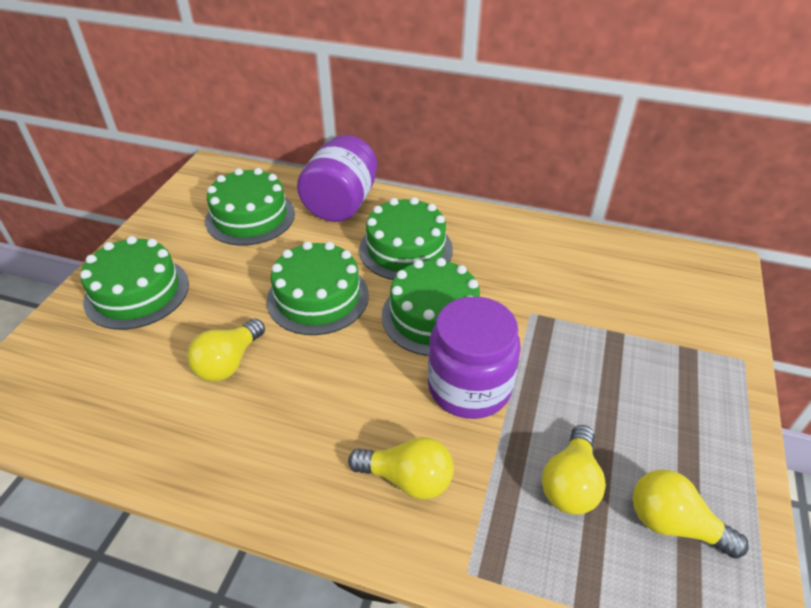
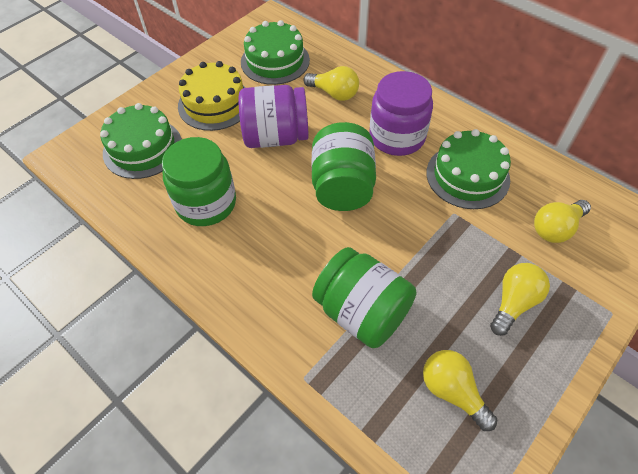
green cake: [80,236,189,330] [205,168,295,246] [267,241,369,335] [359,197,453,280] [382,258,480,356] = 5 -> [100,103,182,179] [241,20,310,85] [426,129,511,209] = 3
green jar: none = 0 -> [162,137,236,226] [312,122,376,211] [312,247,416,348] = 3
yellow cake: none = 0 -> [178,61,246,131] = 1

